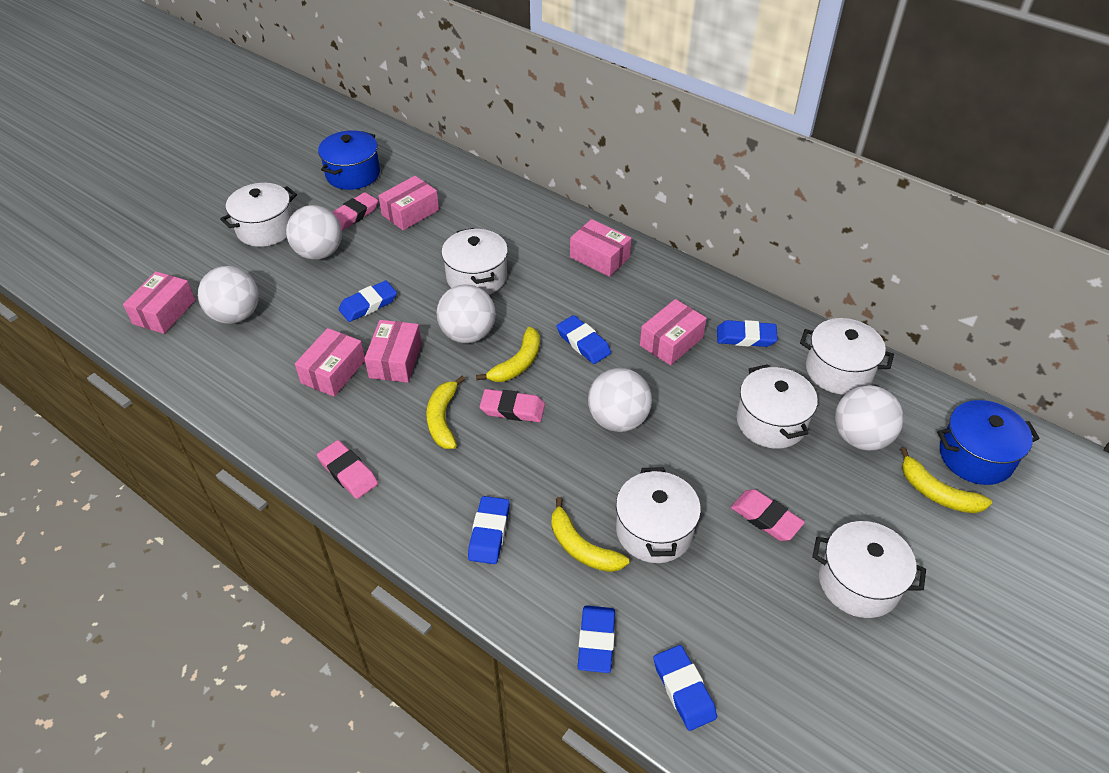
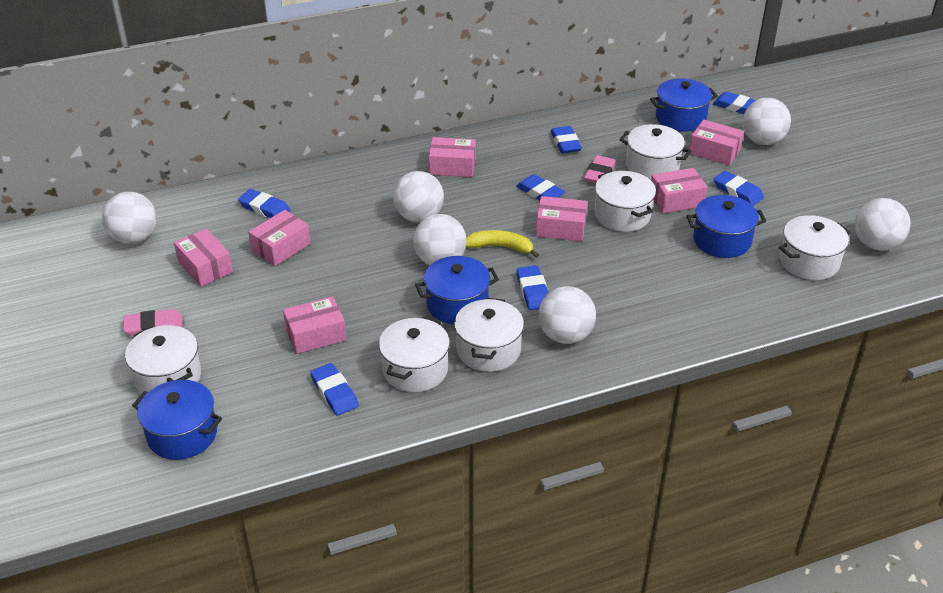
blue eraser: [339,280,397,322] [468,496,510,564] [557,315,611,364] [578,606,615,673] [653,645,717,731] [717,320,778,347] = 6 -> [238,189,290,218] [310,363,359,416] [516,174,565,200] [516,265,549,310] [551,126,582,153] [713,92,756,114] [714,171,764,206] = 7
blue pot: [318,130,380,190] [937,400,1040,485] = 2 -> [132,380,222,460] [415,256,499,324] [650,78,718,132] [686,195,766,258] = 4
pink box: [123,271,195,334] [295,328,365,397] [364,320,422,383] [378,176,439,230] [570,219,632,277] [640,299,707,365] = 6 -> [174,229,233,287] [248,210,311,266] [283,296,346,354] [428,137,476,177] [536,196,587,241] [651,168,707,213] [690,119,744,166] = 7
pink eraser: [317,440,378,499] [332,192,378,231] [480,389,545,422] [731,489,805,541] = 4 -> [123,309,183,337] [584,155,617,183] = 2
white ball: [198,266,259,324] [286,205,342,260] [437,284,496,343] [588,368,652,432] [835,385,904,451] = 5 -> [102,192,157,244] [393,171,444,222] [413,214,466,265] [539,286,596,344] [742,98,791,145] [855,198,911,251] = 6
yellow banana: [426,376,465,449] [476,327,540,382] [551,497,629,572] [900,447,992,513] = 4 -> [466,230,539,258] = 1

